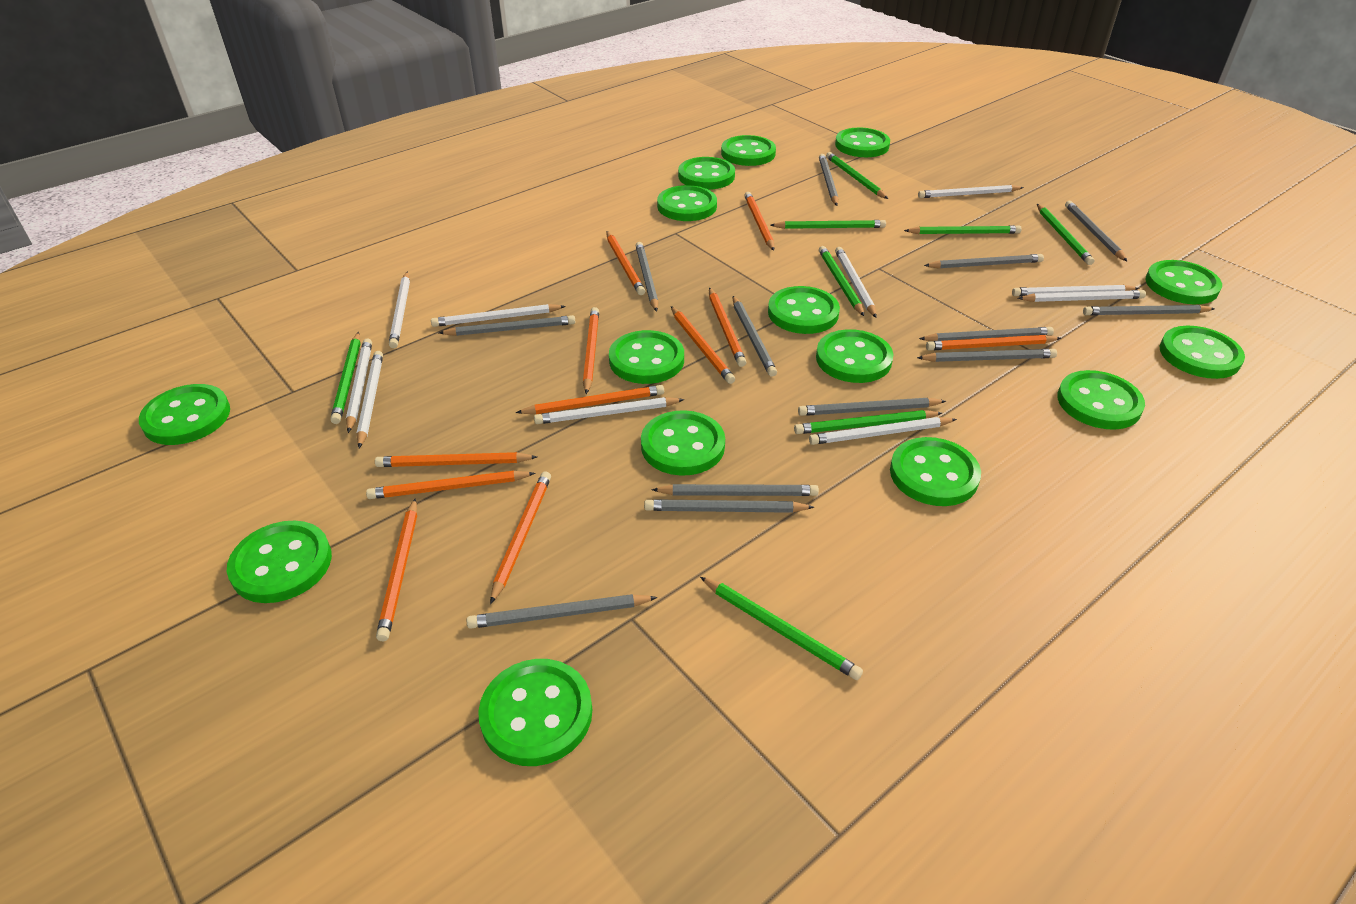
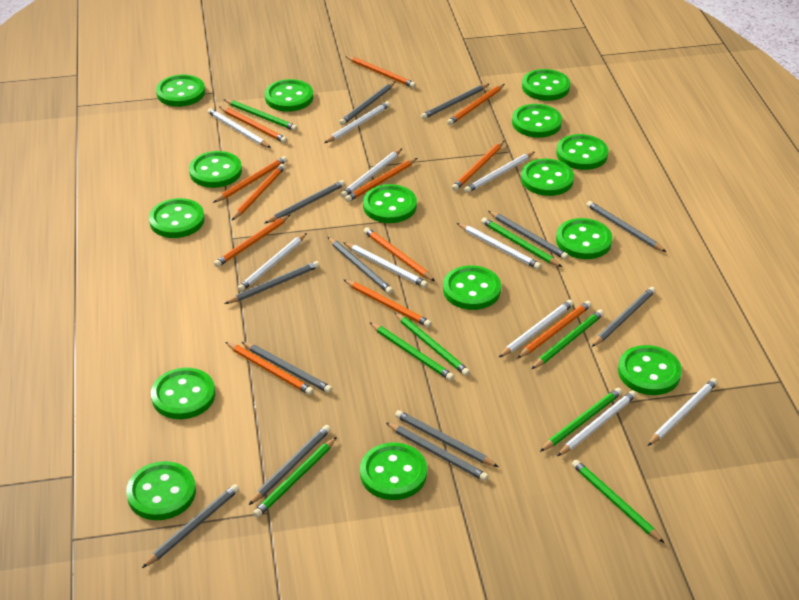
orange pencil: [366,471,536,499] [375,452,537,467] [376,498,417,641] [490,472,551,604] [516,385,664,414] [583,307,599,394] [606,231,645,295] [671,306,735,384] [709,287,746,367] [744,192,774,251] [926,335,1061,350] = 11 -> [213,156,287,203] [214,215,290,267] [219,106,287,143] [225,342,314,395] [231,164,285,221] [343,279,432,328] [345,56,416,88] [345,158,417,202] [364,227,435,281] [447,84,504,125] [452,141,504,191] [517,301,592,358] = 12

